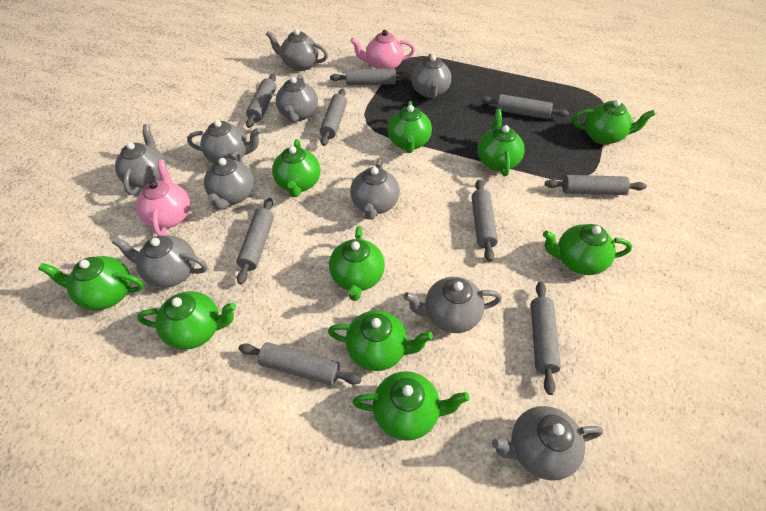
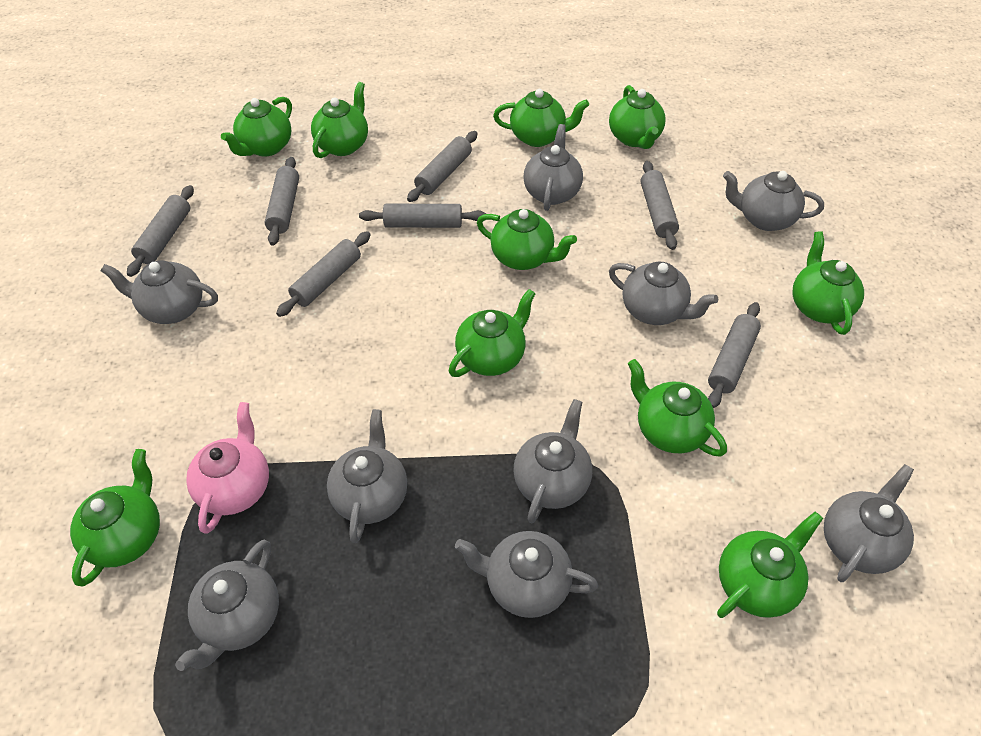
grey rolling pin: [237,198,274,284] [239,342,361,386] [246,74,276,128] [320,89,347,146] [330,68,411,85] [472,180,498,262] [481,94,569,119] [531,282,561,395] [545,175,647,195] = 9 -> [127,185,194,277] [265,157,299,246] [276,231,371,317] [359,204,486,228] [407,131,477,202] [641,161,679,250] [708,302,761,408] = 7
grey teapot: [112,236,207,288] [115,124,167,195] [187,120,261,163] [204,150,254,210] [266,29,328,71] [276,75,318,122] [350,159,400,220] [404,277,502,333] [411,54,451,98] [492,406,603,481] = 10 -> [101,261,218,324] [175,540,279,671] [327,409,407,543] [455,531,598,618] [513,399,592,523] [523,124,583,211] [609,261,718,325] [723,171,824,231] [824,464,914,582] = 9
pink teapot: [136,160,190,236] [350,30,415,69] = 2 -> [186,402,269,534] = 1

